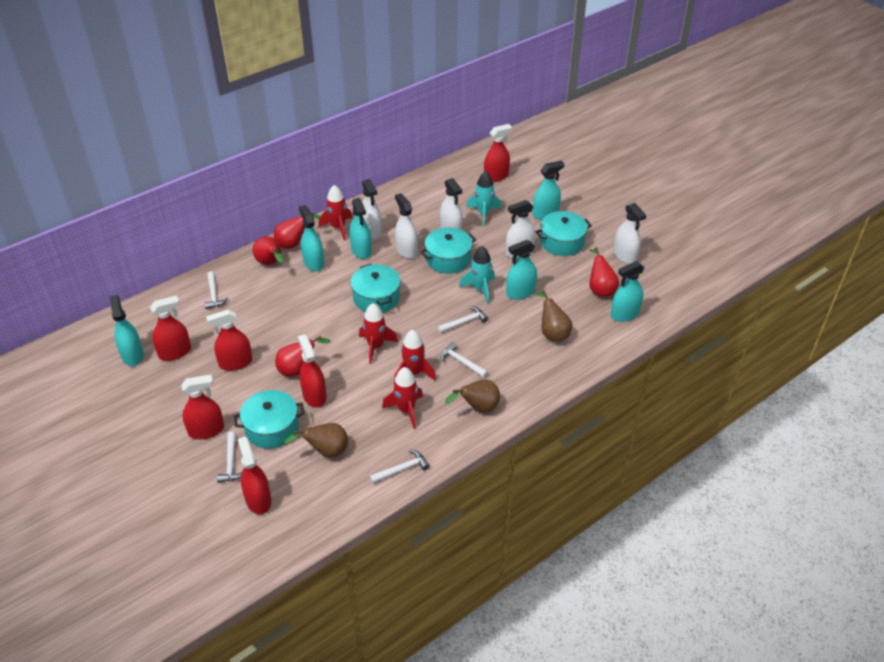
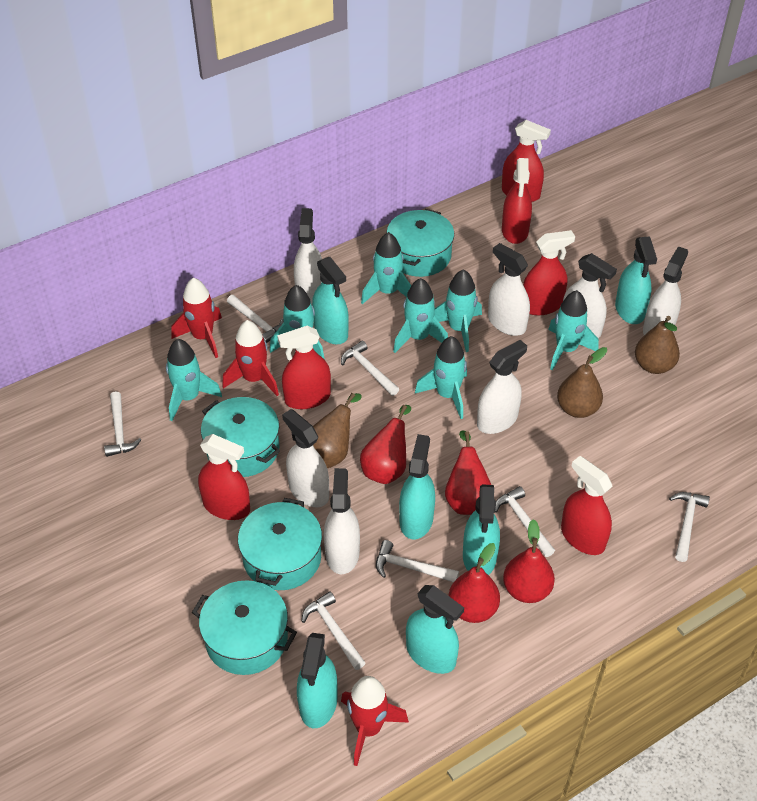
red rocket: [318,185,352,240] [359,303,398,364] [382,367,423,429] [394,329,436,383] = 4 -> [171,278,222,358] [222,320,279,396] [341,676,409,766] = 3
turquoise rocket: [459,246,495,304] [466,171,501,227] = 2 -> [166,339,222,421] [270,285,325,360] [361,232,411,304] [393,278,448,353] [415,336,467,419] [434,269,482,352] [548,290,599,371] = 7
white hammer: [204,271,228,309] [217,431,242,483] [369,450,430,484] [437,306,488,333] [441,342,488,378] = 5 -> [104,391,141,457] [227,295,284,343] [302,592,366,670] [341,340,399,396] [376,540,459,582] [495,486,555,557] [669,492,710,562] = 7
white spray bottle: [362,179,382,239] [395,193,418,259] [440,178,463,230] [506,200,536,259] [613,203,646,264] = 5 -> [282,409,329,507] [294,208,322,304] [324,468,360,574] [477,340,527,434] [488,243,530,336] [563,253,617,338] [643,246,688,335] = 7

